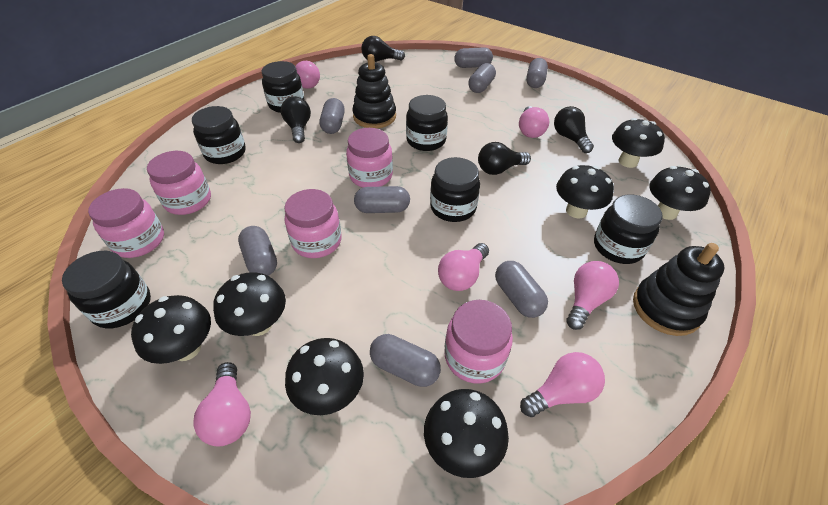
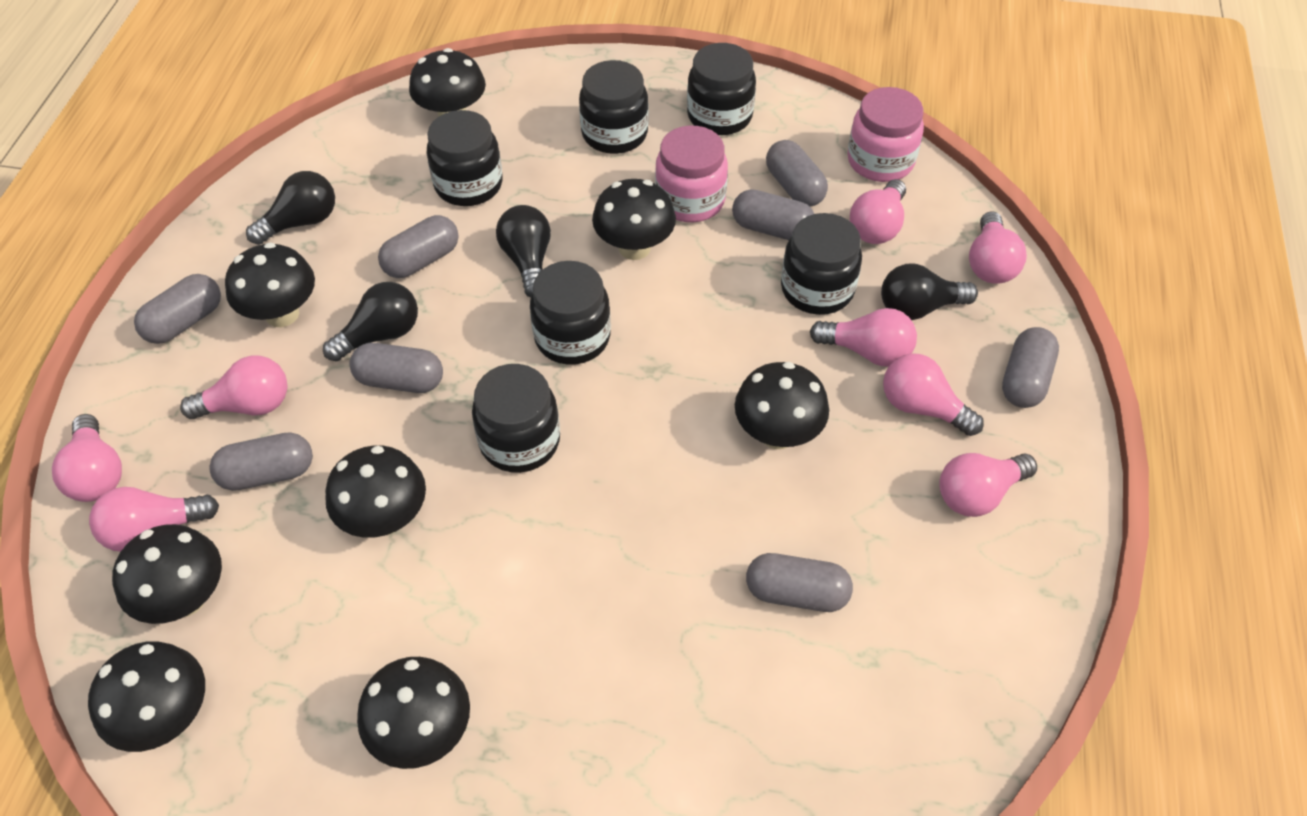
black mushroom: [131,295,211,364] [213,272,286,336] [285,338,364,415] [424,389,509,478] [556,165,614,218] [612,118,665,168] [649,166,711,220] = 7 -> [88,641,205,752] [112,524,222,624] [225,243,315,327] [325,445,426,538] [357,657,470,769] [409,48,486,117] [592,179,676,260] [735,362,829,449] = 8
black stacking toy: [352,54,396,129] [633,243,725,336] = 2 -> none = 0
pink jar: [88,188,164,258] [147,151,211,215] [284,189,342,258] [346,128,393,187] [445,300,513,384] = 5 -> [655,125,728,222] [847,87,924,182] = 2
pink light bulb: [193,362,251,446] [295,61,320,89] [438,243,489,291] [519,106,549,138] [520,352,605,417] [566,261,619,330] = 6 -> [52,414,122,502] [89,487,219,552] [180,356,287,419] [810,308,917,366] [850,179,906,244] [883,354,984,436] [939,453,1037,517] [969,211,1027,284] = 8

